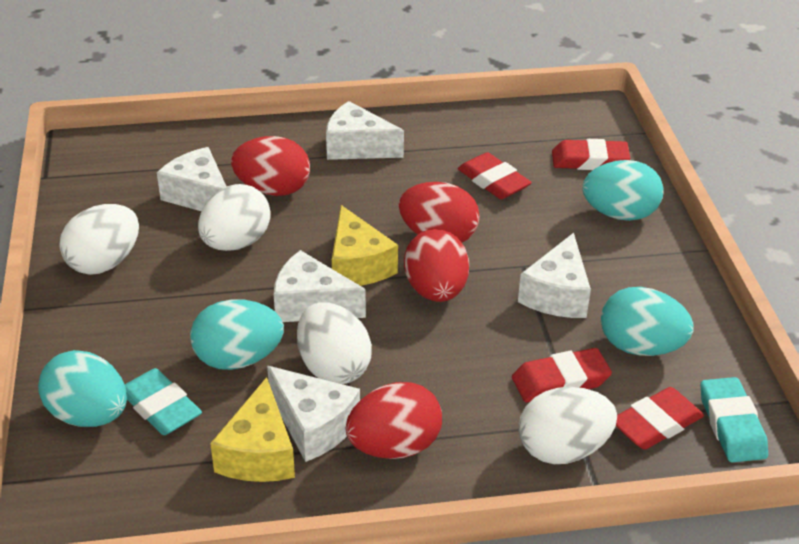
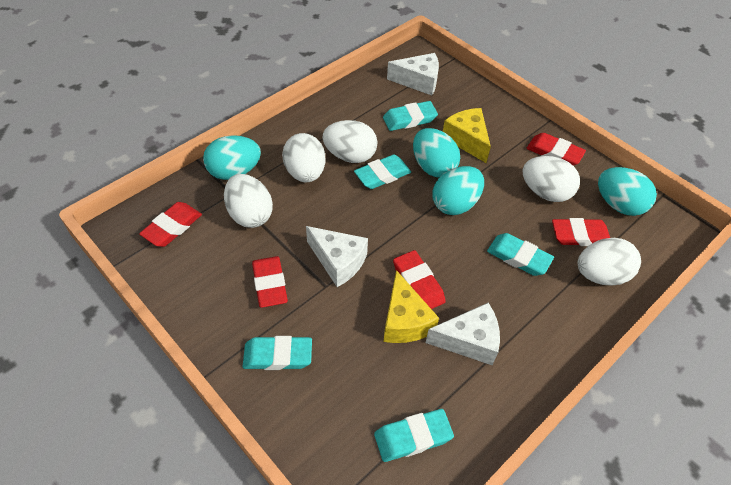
red egg: [231,136,310,196] [346,382,442,459] [399,182,480,243] [404,229,469,302] = 4 -> none = 0
red eraser: [458,152,532,199] [512,348,612,402] [552,139,630,170] [616,387,704,450] = 4 -> [139,202,202,247] [252,256,288,308] [393,250,446,309] [527,133,586,166] [552,218,610,246] = 5
turquoise eraser: [125,368,202,435] [701,377,768,462] = 2 -> [242,336,312,370] [354,154,411,189] [374,409,454,462] [383,101,438,131] [487,233,554,276] = 5
white cheese: [157,147,227,211] [267,366,360,462] [274,250,366,322] [326,101,404,160] [518,233,591,318] = 5 -> [306,226,368,287] [387,53,439,95] [426,303,500,365] = 3
white egg: [59,204,139,275] [198,184,271,251] [297,302,372,384] [519,387,617,464] = 4 -> [224,174,273,228] [282,133,325,182] [322,120,377,163] [522,156,580,202] [578,238,641,285] = 5

